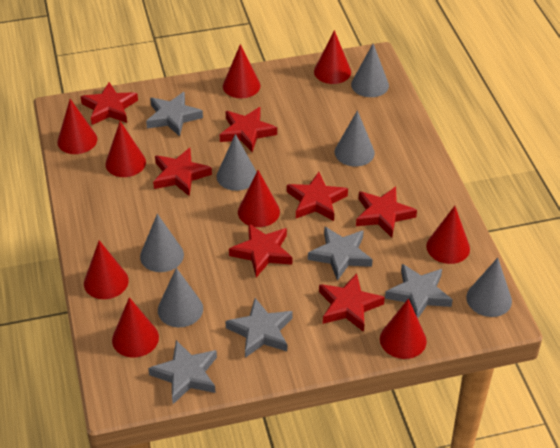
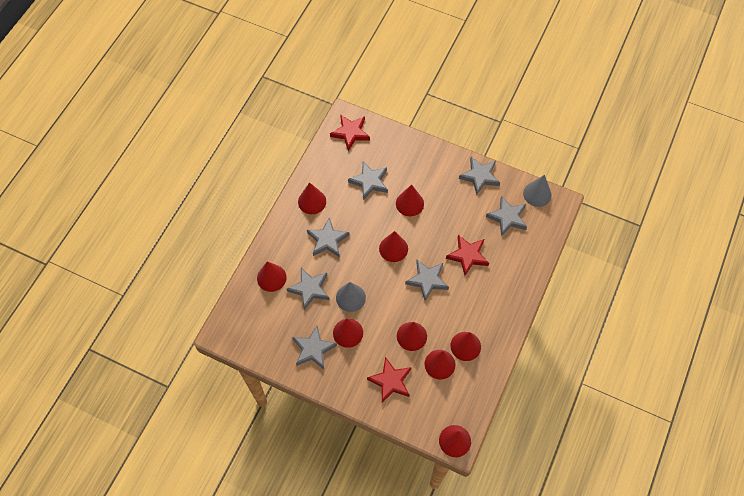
grey cone: [140,214,184,272] [158,268,203,327] [216,134,256,191] [335,110,375,167] [351,44,389,97] [466,258,512,317] = 6 -> [336,282,366,312] [523,175,552,207] = 2
grey star: [146,92,203,137] [148,340,217,404] [225,298,293,358] [308,226,373,281] [385,264,453,318] = 5 -> [287,268,329,310] [292,326,337,369] [307,218,349,257] [348,162,388,200] [405,260,449,301] [459,157,500,195] [486,196,527,236] = 7
red star: [80,82,138,125] [153,148,212,197] [220,107,277,152] [229,223,292,277] [287,172,348,221] [319,273,385,332] [356,187,417,238] = 7 -> [330,114,370,151] [367,357,412,403] [446,235,489,275] = 3

